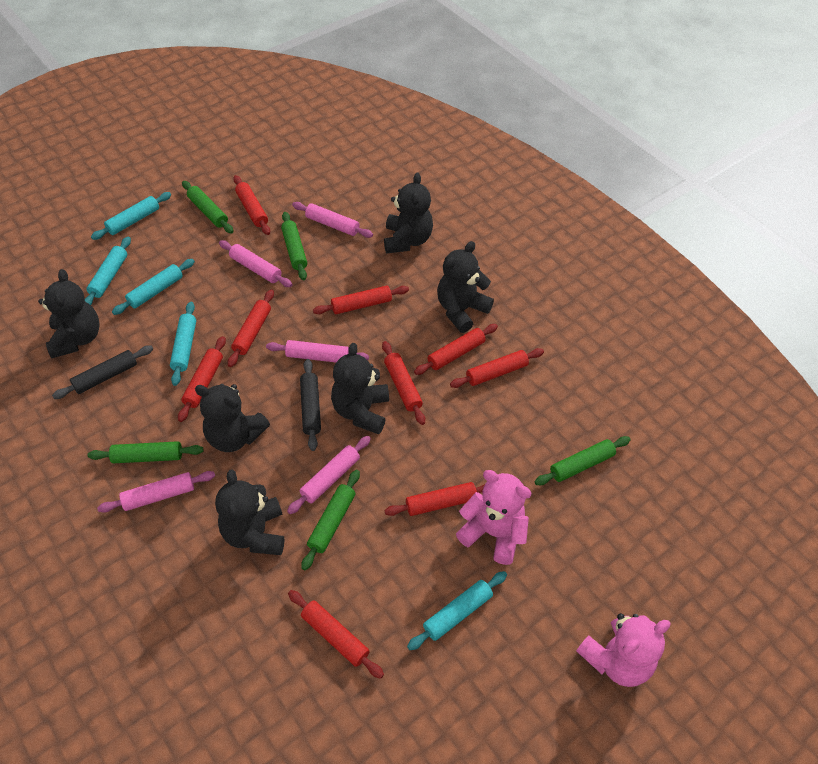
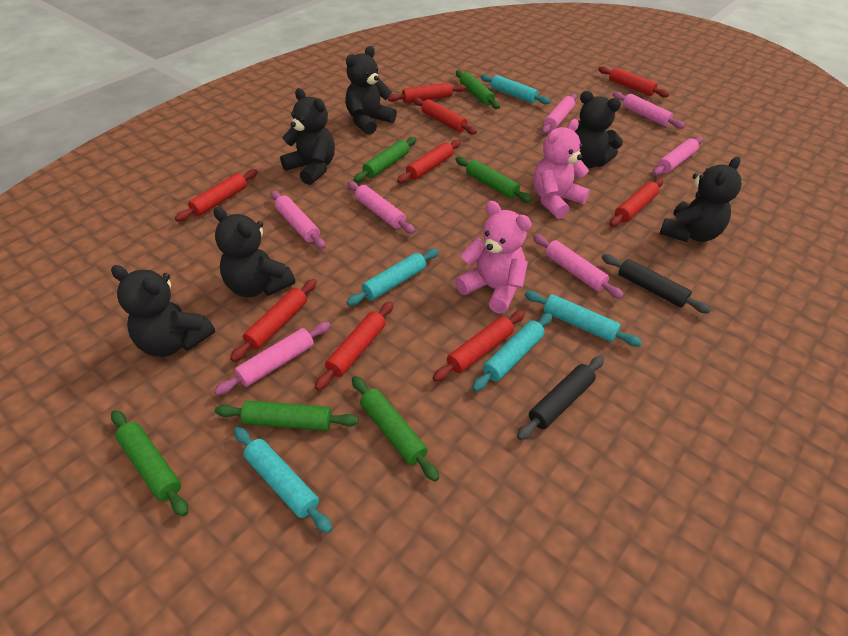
green rolling pin: [87,441,204,463] [182,181,234,234] [281,212,307,280] [301,470,360,570] [535,436,631,485] = 5 -> [111,410,188,517] [215,401,359,431] [352,376,439,482] [354,137,417,182] [456,70,500,109] [456,157,532,202] = 6
pink rolling pin: [97,471,215,513] [219,240,292,287] [266,340,369,362] [287,436,371,514] [292,202,373,238] = 5 -> [214,322,331,395] [271,190,326,249] [347,181,415,234] [533,234,624,299] [542,94,577,134] [613,92,685,129] [653,136,703,176] = 7

